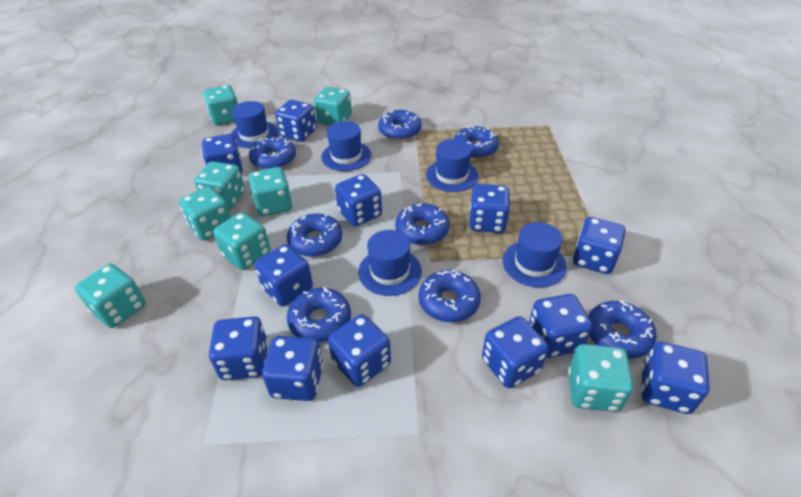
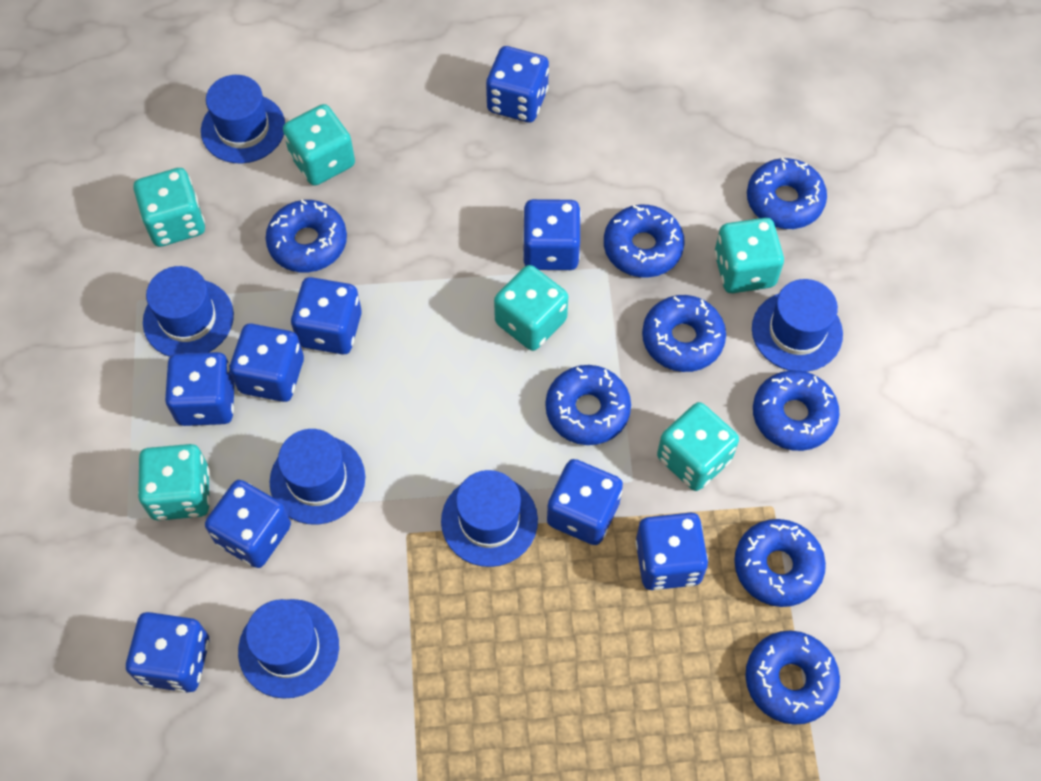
blue dice: [202,134,243,173] [209,316,268,380] [255,244,313,307] [262,336,323,401] [275,100,317,142] [328,314,391,387] [335,174,382,227] [469,184,510,233] [482,316,549,388] [529,294,593,358] [573,217,626,274] [641,341,710,414] = 12 -> [126,612,209,692] [165,352,235,426] [205,480,291,568] [230,323,304,402] [291,277,362,355] [486,46,549,122] [523,199,581,270] [547,459,623,545] [635,513,708,590] = 9
blue hat: [231,101,278,148] [321,121,371,171] [358,230,422,296] [426,139,479,192] [502,222,567,288] = 5 -> [143,266,234,357] [201,75,285,164] [238,599,339,699] [269,429,365,525] [441,470,538,567] [752,279,843,372] = 6
turquoise dice: [75,264,146,328] [179,186,231,241] [194,161,245,209] [203,85,238,125] [213,212,270,270] [249,167,292,216] [314,87,352,125] [568,344,634,412] = 8 -> [133,168,205,247] [138,444,210,521] [283,104,355,186] [494,265,568,351] [657,402,739,491] [715,218,784,293] = 6

